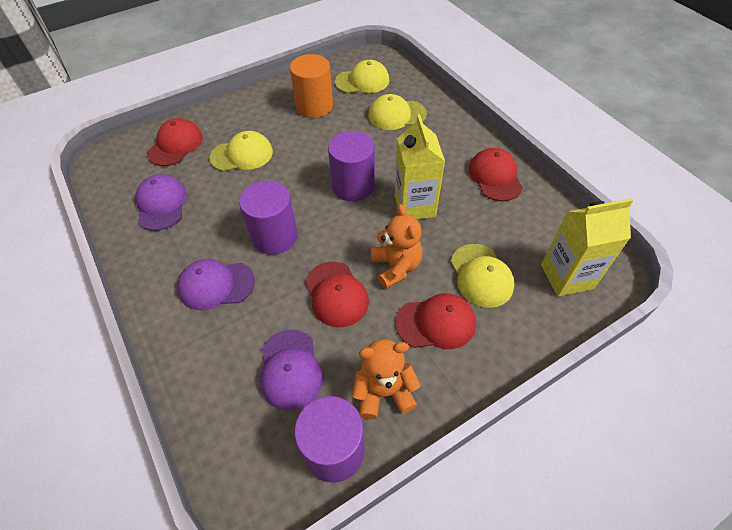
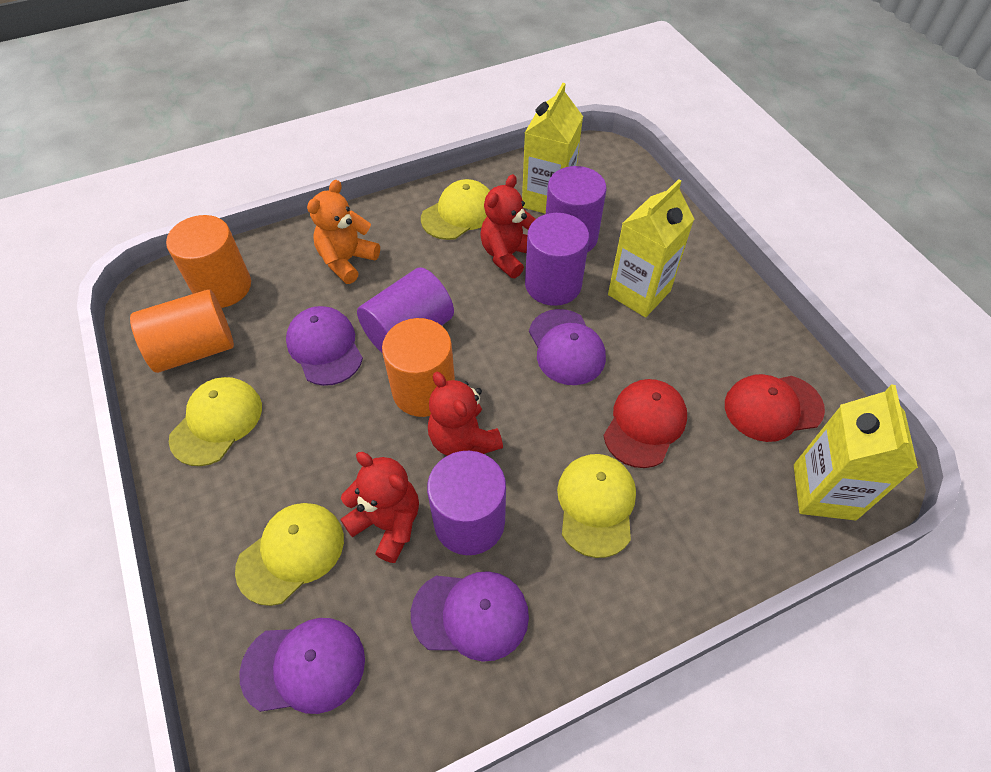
orange cylinder: [290,54,333,118] = 1 -> [130,289,234,373] [166,215,251,308] [382,318,455,417] = 3
orange teddy bear: [352,339,421,419] [371,204,422,289] = 2 -> [307,180,380,284] = 1
purple cap: [135,174,187,231] [177,259,255,310] [260,330,323,411] = 3 -> [239,618,365,714] [286,306,363,386] [411,571,529,662] [529,309,606,385] = 4
purple cylinder: [239,181,298,255] [294,396,365,483] [328,131,375,202] = 3 -> [357,268,454,353] [427,451,506,555] [525,213,589,306] [546,166,607,252] = 4
red cap: [147,118,203,166] [305,262,369,327] [396,293,476,349] [469,148,523,201] = 4 -> [603,379,687,468] [725,374,825,442] = 2
red teddy bear: none = 0 -> [340,452,419,563] [428,372,503,456] [480,174,536,278] = 3
yellow carton: [395,114,445,219] [541,198,633,297] = 2 -> [522,83,583,214] [608,179,694,317] [794,385,918,520] = 3

